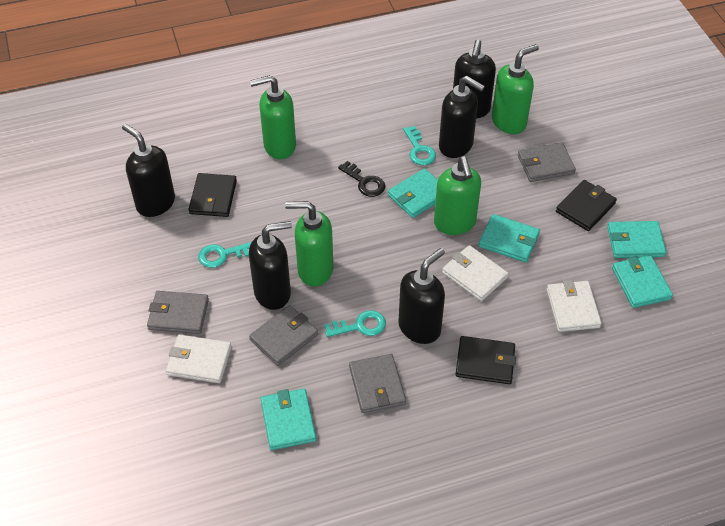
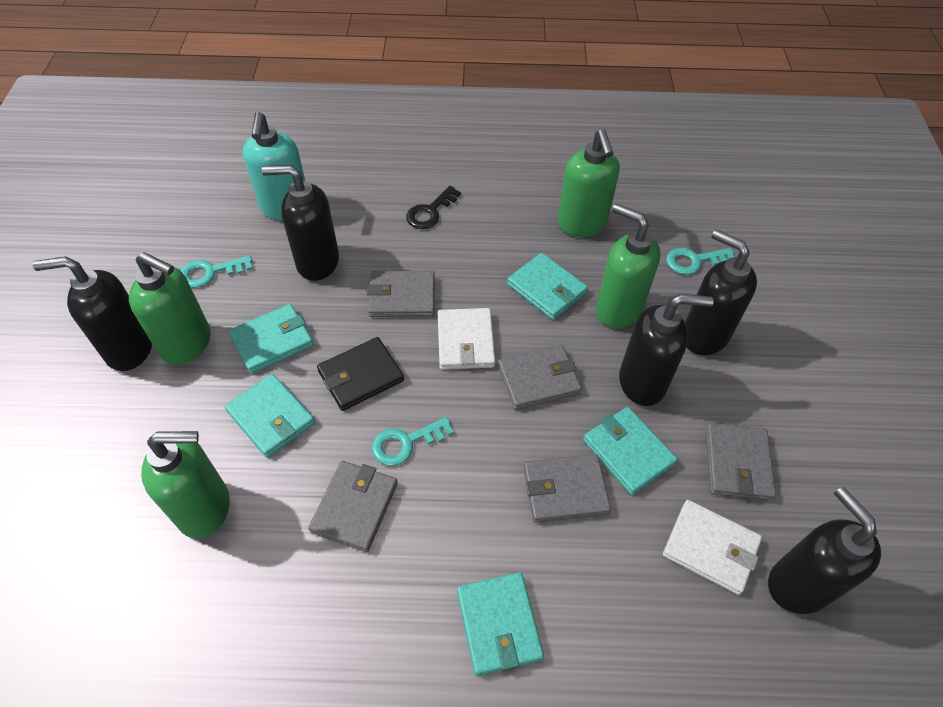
black wallet: [189,173,237,217] [455,336,516,384] [556,180,617,231] = 3 -> [317,337,404,411] = 1
grey wallet: [147,291,209,334] [249,305,318,366] [349,354,406,413] [518,142,576,182] = 4 -> [308,461,398,552] [367,271,435,317] [498,345,582,410] [523,454,611,523] [706,423,776,501] = 5
turquoise soap dispenser: none = 0 -> [243,112,305,220] = 1
white wallet: [166,334,231,383] [442,245,508,301] [547,280,602,332] = 3 -> [438,308,495,370] [663,500,762,595] = 2

